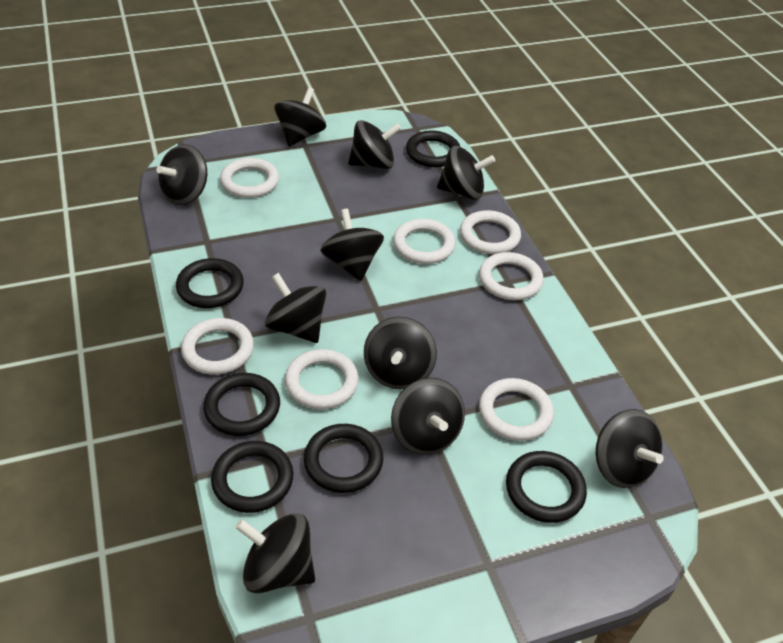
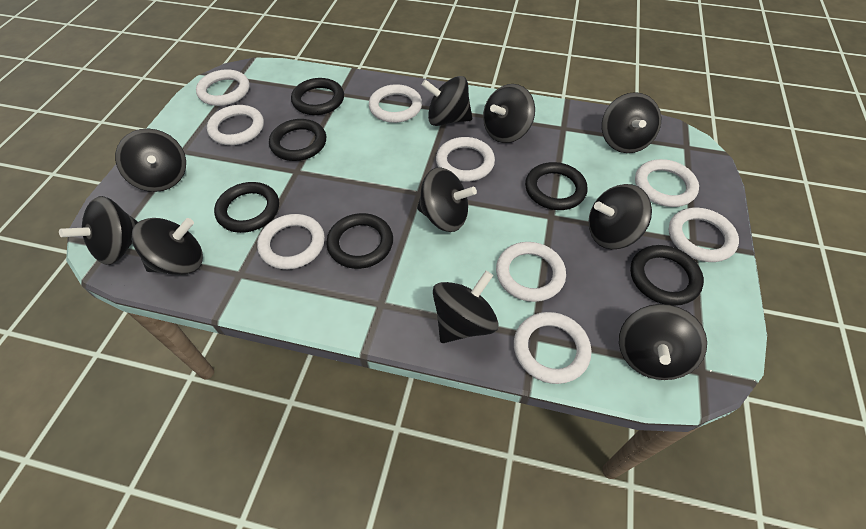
white ring: [181,318,254,375] [220,158,279,198] [285,349,359,409] [393,219,456,264] [460,210,521,254] [479,252,544,300] [479,378,554,441] = 7 -> [196,69,250,106] [207,105,264,145] [257,214,325,269] [369,84,422,123] [436,137,495,182] [496,242,566,302] [514,312,591,384] [635,159,699,207] [669,207,739,262] = 9

